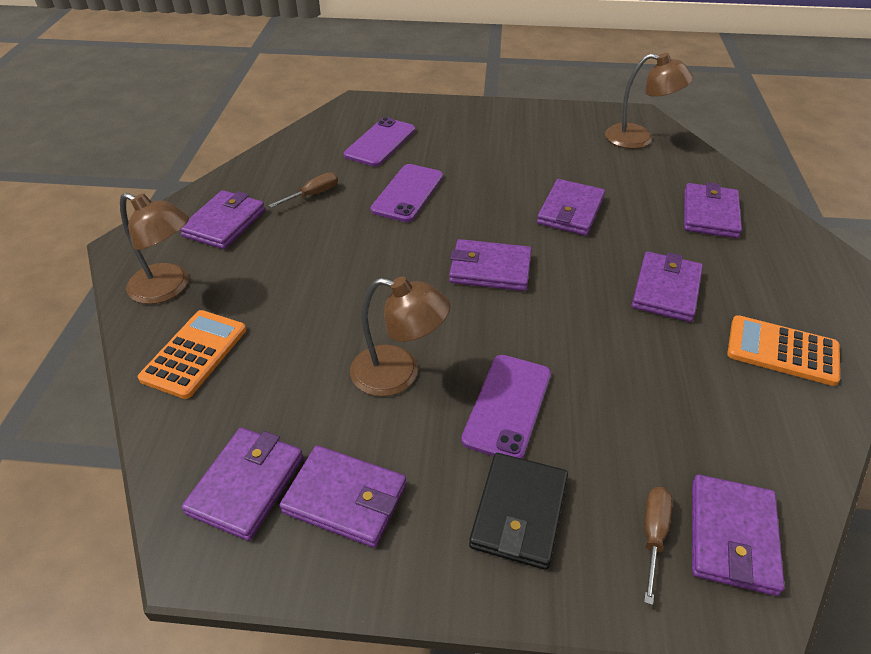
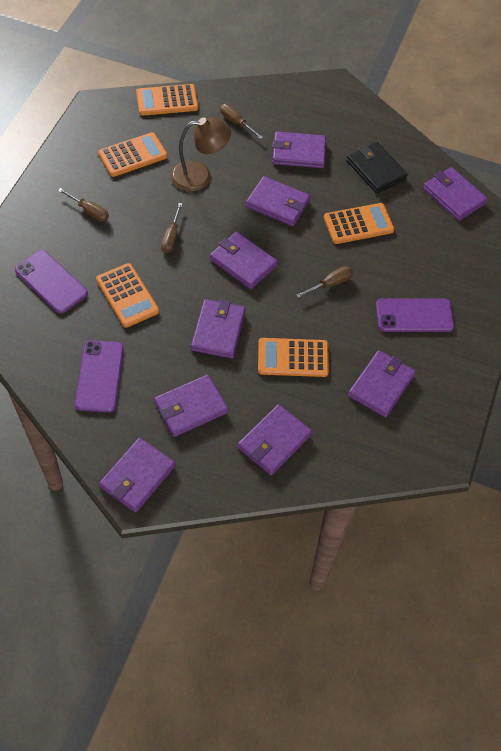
brown lamp: [120,193,189,304] [350,277,450,397] [605,53,694,149] = 3 -> [171,117,231,191] = 1
brown screwdriver: [269,172,338,208] [644,487,673,605] = 2 -> [58,188,109,222] [161,203,183,253] [220,104,263,139] [296,266,353,298] = 4
orange calculator: [138,310,246,399] [727,315,840,386] = 2 -> [96,263,159,328] [98,132,167,177] [136,84,198,116] [258,338,329,377] [324,203,394,244] = 5
purple wallet: [180,190,265,249] [182,428,303,541] [279,445,406,548] [449,239,532,291] [537,179,605,236] [632,252,703,322] [684,182,742,238] [692,475,785,596] = 8 -> [99,438,175,513] [154,375,228,437] [191,299,245,359] [210,232,278,289] [238,404,312,475] [246,176,310,226] [272,132,326,168] [348,350,416,417] [423,167,488,221] = 9

